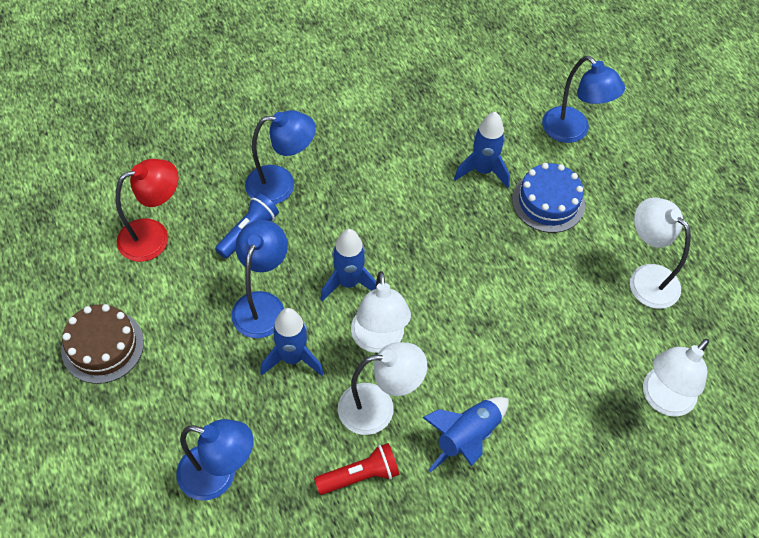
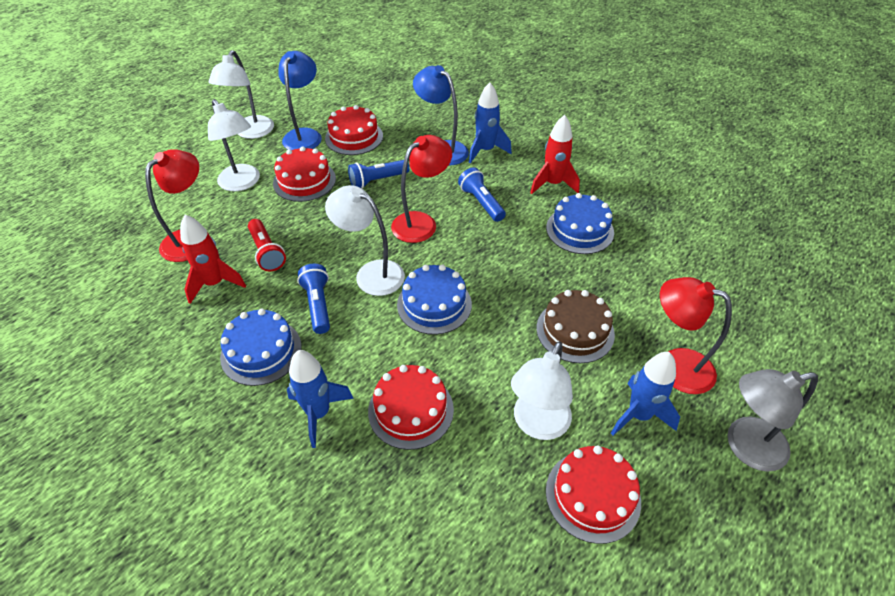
blue cake: [512,163,585,233] = 1 -> [220,309,302,386] [397,265,472,335] [546,193,614,254] = 3
blue flashlight: [215,193,279,258] = 1 -> [297,264,330,334] [348,160,409,189] [458,167,506,222] = 3
blue lamp: [176,419,253,501] [231,220,288,338] [245,110,316,204] [542,56,625,143] = 4 -> [278,51,322,150] [413,65,469,166] = 2
blue rocket: [260,308,324,376] [320,229,376,301] [422,397,508,473] [454,112,510,188] = 4 -> [287,350,354,448] [469,82,512,164] [611,352,680,436] = 3
grey lamp: none = 0 -> [728,369,818,472] = 1
red cake: none = 0 -> [273,146,336,202] [325,105,383,155] [368,365,454,450] [546,446,641,544] = 4
red lamp: [116,159,178,262] = 1 -> [145,149,199,262] [391,135,452,243] [660,277,732,394] = 3
red rocket: none = 0 -> [180,215,246,304] [530,115,580,194] = 2

